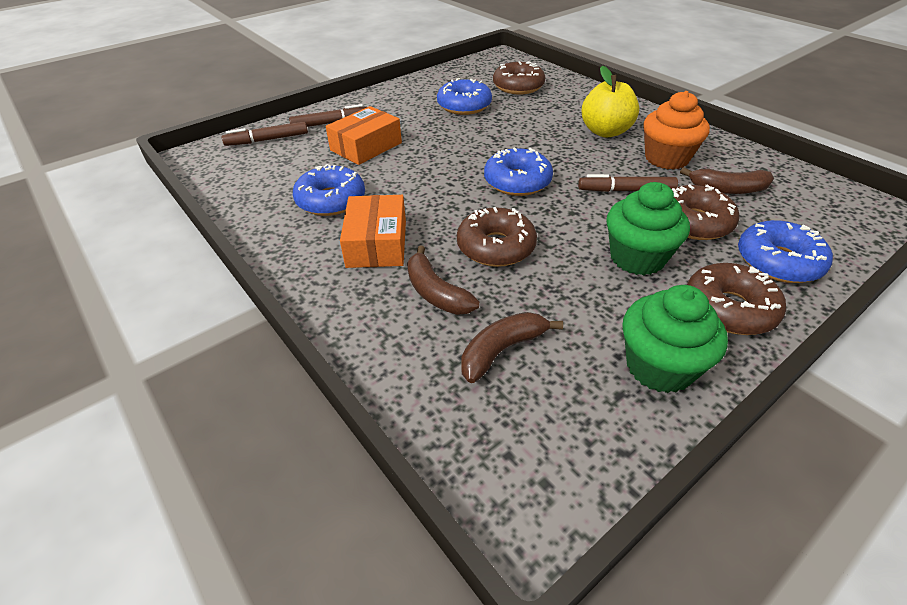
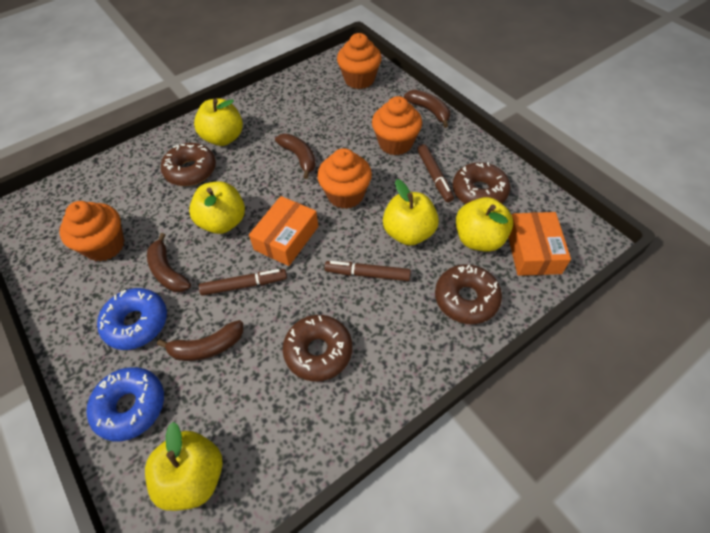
blue donut: [293,164,365,216] [437,78,492,115] [484,147,553,196] [738,220,833,283] = 4 -> [86,367,164,441] [97,288,167,350] = 2
brown banana: [407,246,480,315] [461,312,563,383] [680,167,774,194] = 3 -> [147,233,191,292] [157,320,243,361] [275,134,316,179] [404,90,450,128] = 4
green cupcake: [606,182,690,275] [622,285,728,393] = 2 -> none = 0
orange cupcake: [643,91,710,170] = 1 -> [59,201,125,261] [317,148,372,209] [337,33,382,89] [372,96,422,155] = 4
yellow apple: [582,66,639,138] = 1 -> [145,422,223,511] [189,181,245,234] [194,98,243,146] [383,179,439,246] [456,197,513,252] = 5

